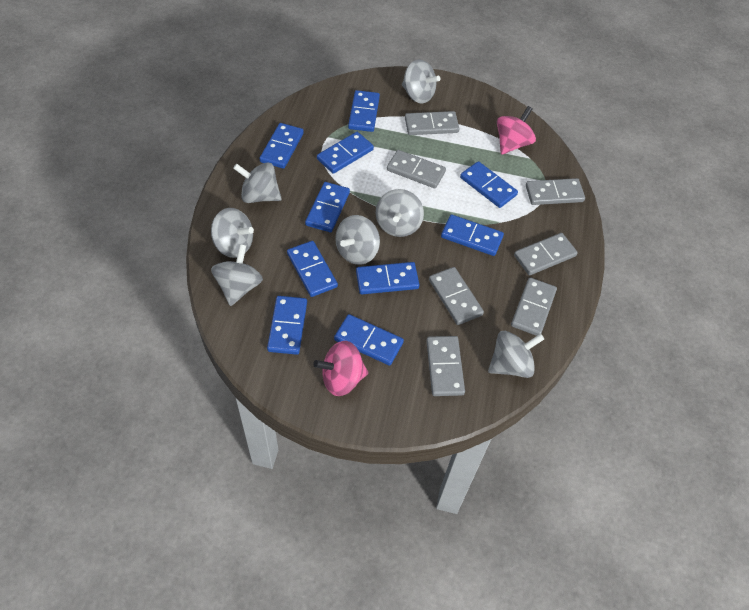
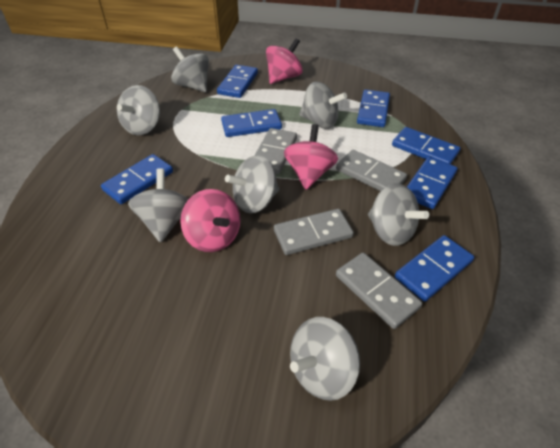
blue domino: [259,123,304,169] [267,296,307,355] [287,241,338,297] [305,182,350,232] [317,132,374,174] [334,314,404,366] [348,90,380,132] [356,262,420,294] [441,214,504,256] [460,161,518,208] = 10 -> [101,154,173,204] [217,65,258,98] [221,109,282,137] [357,90,390,127] [392,127,460,164] [395,235,474,302] [407,157,457,209] = 7
grey domino: [387,150,446,188] [405,111,459,135] [426,336,465,396] [429,267,484,325] [511,278,557,336] [514,233,578,275] [526,178,585,205] = 7 -> [254,128,297,174] [274,209,354,255] [336,150,407,191] [336,252,422,329] = 4
pink spinning top: [313,341,368,396] [497,106,536,155] = 2 -> [180,189,240,252] [266,38,303,84] [284,124,338,190] = 3

